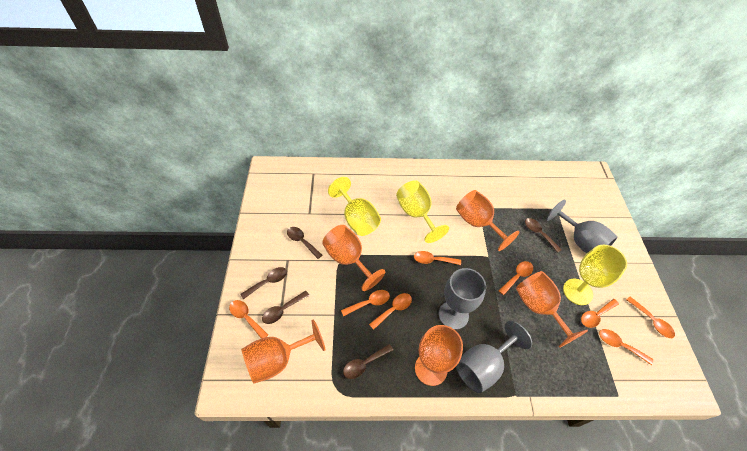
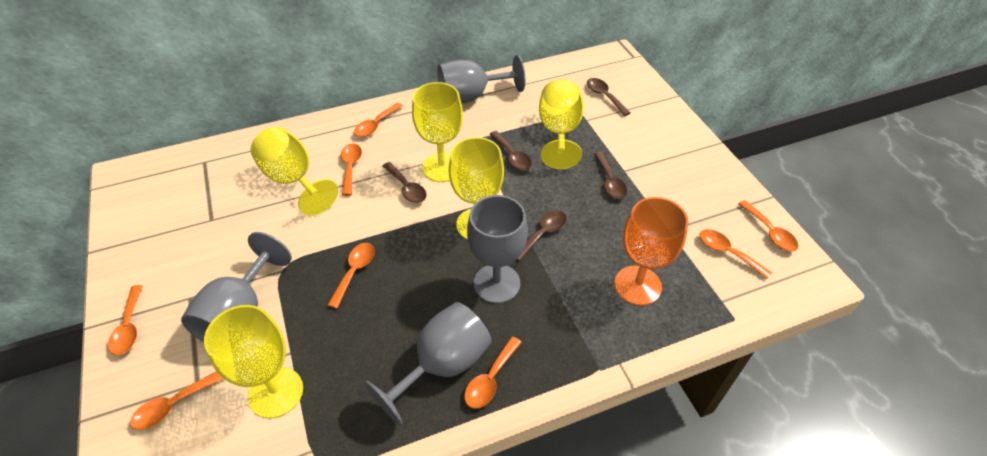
grey goblet: [439,268,486,330] [456,321,532,393] [546,200,618,253] = 3 -> [181,232,292,342] [364,302,492,426] [437,55,525,103] [467,195,528,304] = 4
orange goblet: [241,320,325,384] [322,225,385,291] [415,325,463,386] [456,190,519,251] [516,271,588,348] = 5 -> [614,197,689,306] = 1
yellow goblet: [328,177,381,236] [396,180,449,243] [563,245,627,305] = 3 -> [204,305,303,418] [250,127,338,216] [412,82,463,182] [449,137,504,240] [539,79,584,169] = 5

